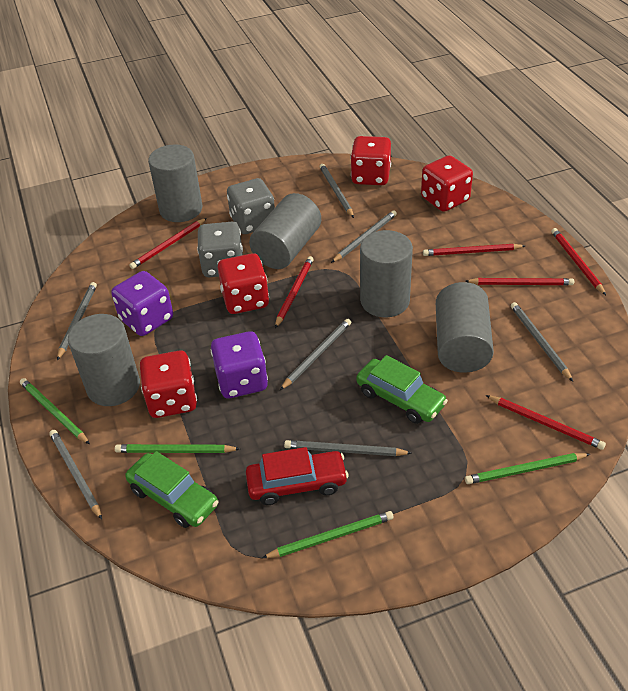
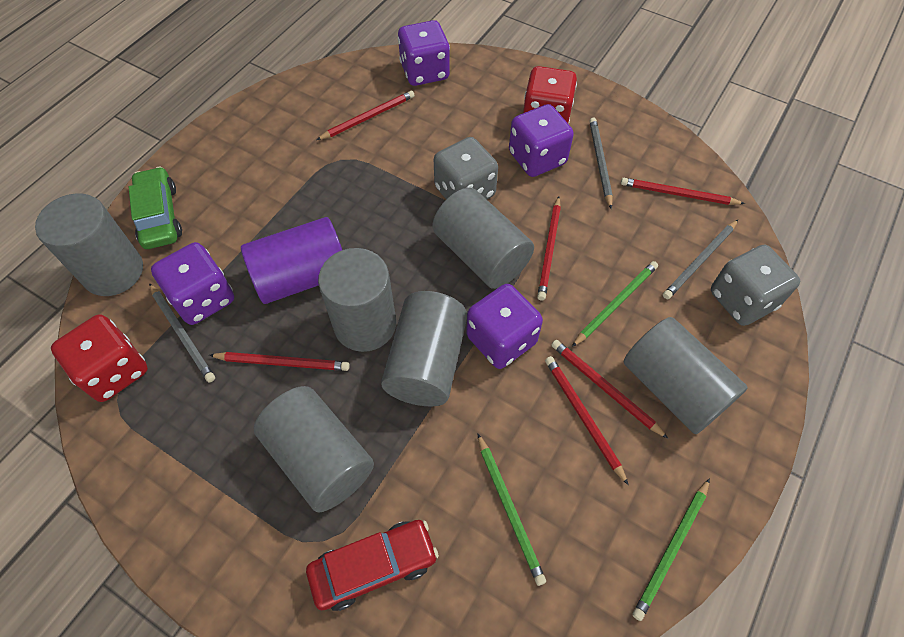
green car: [125,451,219,528] [356,355,448,424] = 2 -> [129,166,182,249] = 1
green pencil: [20,378,90,444] [115,444,240,453] [262,511,394,558] [465,453,590,484] = 4 -> [477,433,546,586] [572,261,658,347] [633,478,710,621] = 3
grey cylinder: [68,314,140,406] [148,144,202,222] [249,193,321,269] [360,230,413,318] [436,282,494,373] = 5 -> [35,193,143,296] [254,386,374,513] [318,248,396,352] [381,291,467,406] [432,188,534,289] [624,317,748,434] = 6
grey pencil: [49,430,102,519] [57,282,97,360] [280,319,351,390] [284,440,412,456] [320,164,354,218] [331,210,397,263] [511,302,573,381] = 7 -> [149,283,215,382] [589,117,613,209] [663,220,738,299] = 3
purple cylinder: none = 0 -> [241,217,342,304] = 1
purple dice: [111,271,173,336] [211,331,268,398] = 2 -> [151,242,234,325] [398,20,450,86] [466,284,543,369] [509,104,574,177] = 4
red dice: [140,350,197,418] [217,253,269,314] [350,136,391,185] [421,155,473,212] = 4 -> [51,314,148,402] [523,66,577,124] = 2

